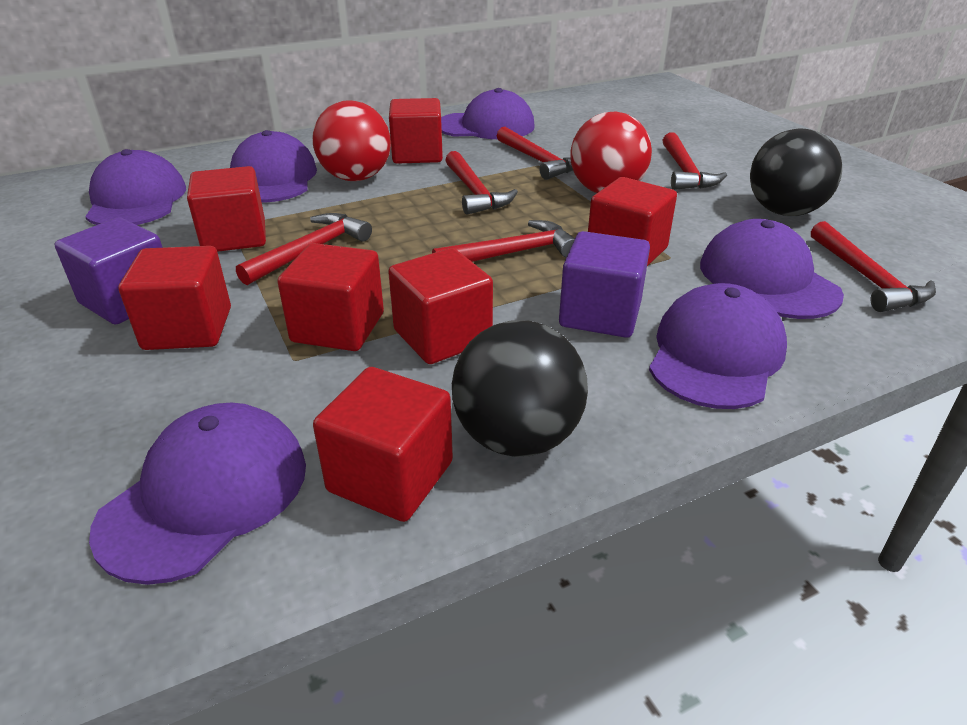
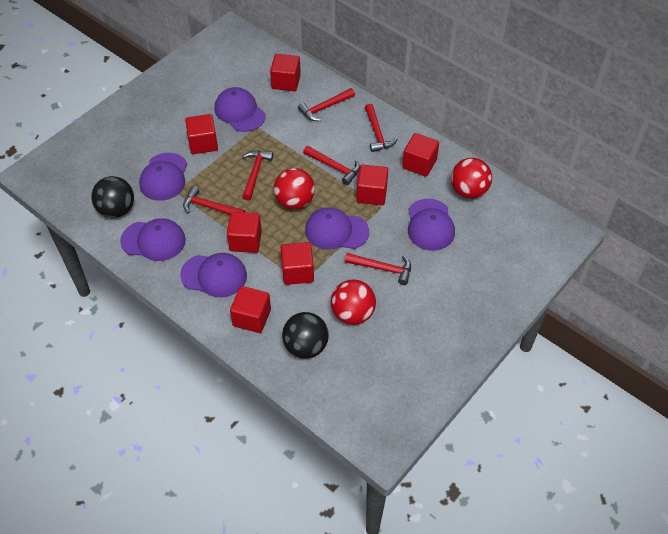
purple cube: [55,217,163,324] [559,231,650,338] = 2 -> none = 0
red ball: [313,100,391,181] [570,112,652,193] = 2 -> [274,168,315,210] [331,279,376,325] [451,158,492,199] = 3

